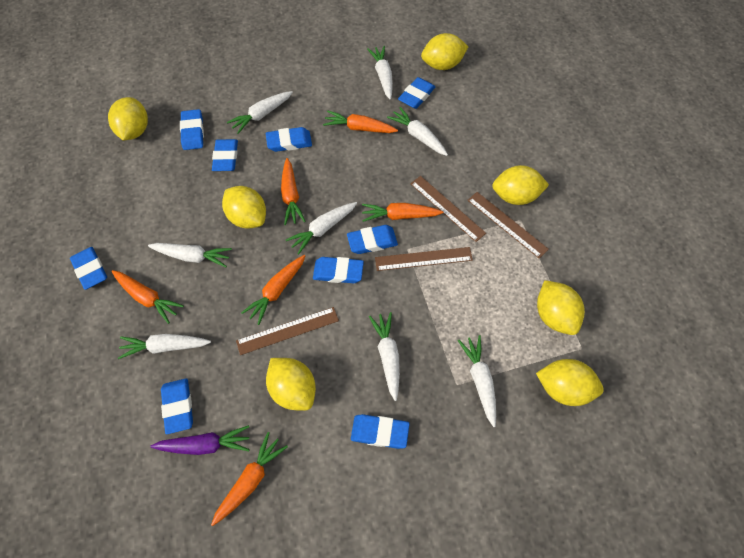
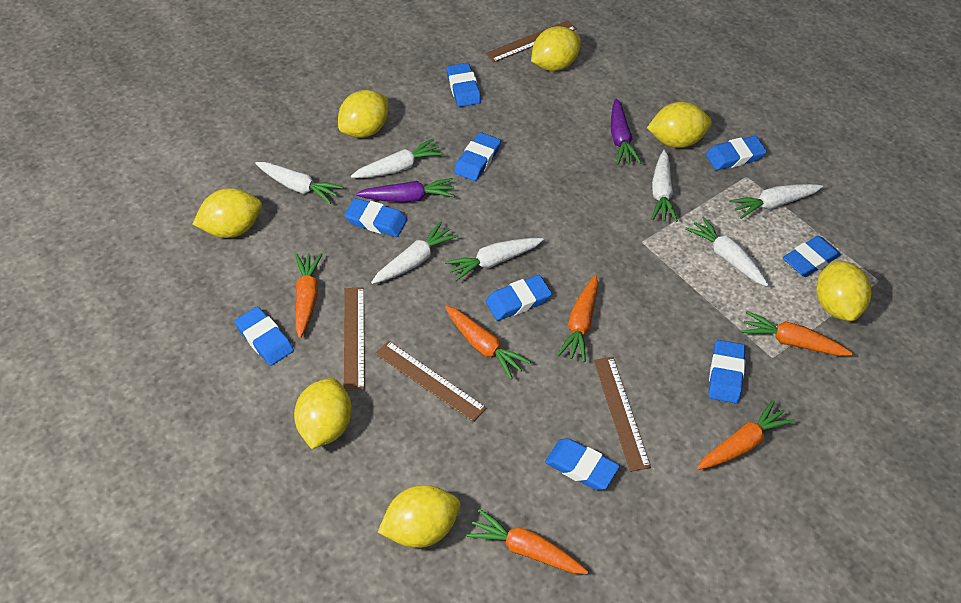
purple carrot: [150,425,250,455] = 1 -> [356,178,455,203] [611,99,642,165] = 2
white carrot: [118,334,211,359] [148,243,232,267] [227,91,293,134] [286,202,357,255] [367,46,393,99] [369,312,400,401] [387,107,448,156] [458,335,496,427] = 8 -> [255,162,343,204] [351,139,444,178] [371,222,458,284] [445,238,544,281] [651,150,678,222] [685,216,768,286] [729,184,823,219] = 7

